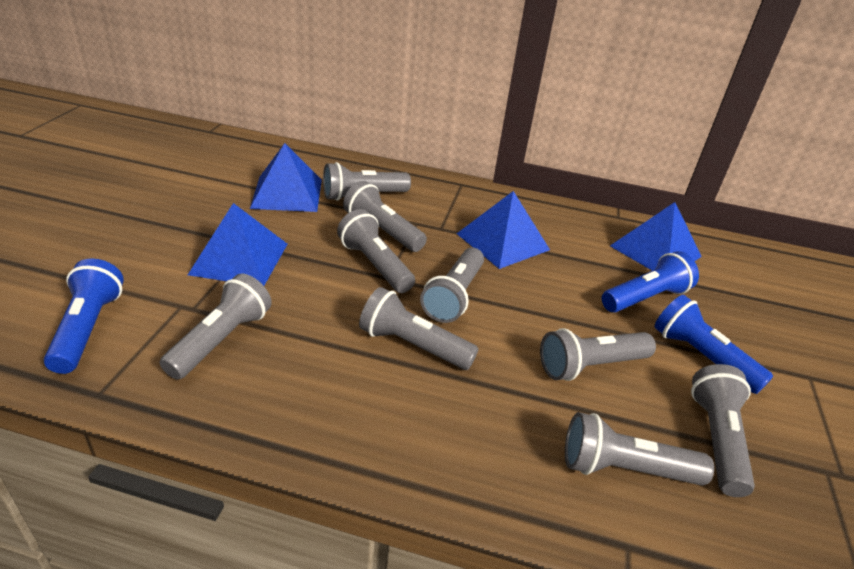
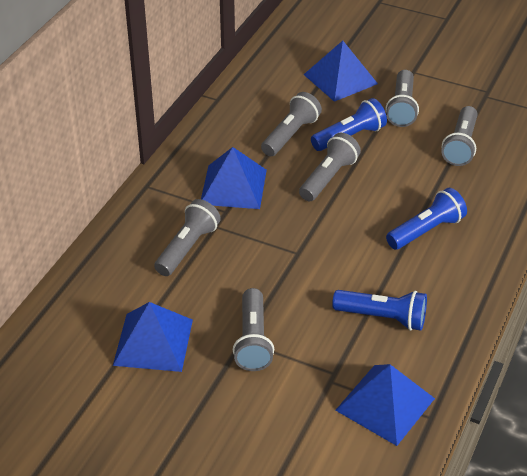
grey flashlight: [160,273,272,380] [323,162,411,201] [337,209,415,293] [343,181,427,252] [359,287,479,370] [420,248,484,323] [540,328,656,381] [565,412,714,486] [691,364,755,497] = 9 -> [154,199,221,276] [233,288,274,371] [261,92,322,156] [299,133,361,201] [386,70,419,127] [442,106,478,166] = 6

